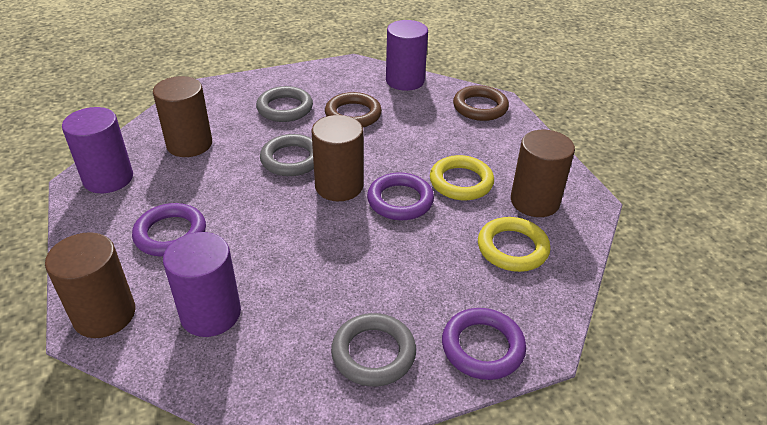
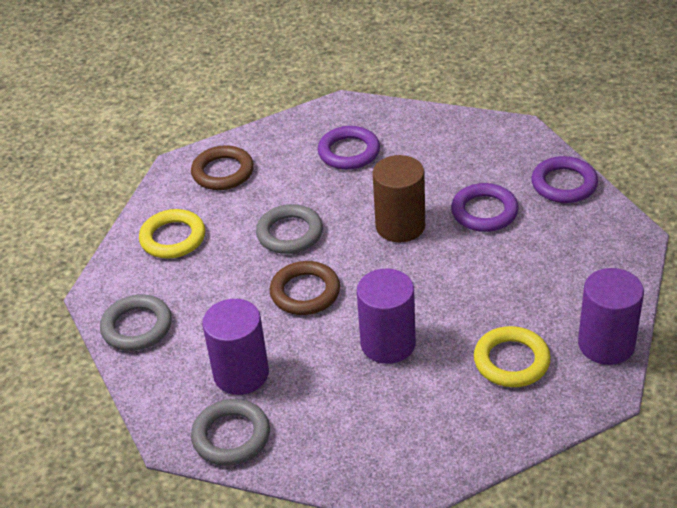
brown cylinder: [45,232,135,338] [153,76,212,157] [312,115,363,201] [511,130,575,217] = 4 -> [373,155,425,242] = 1

